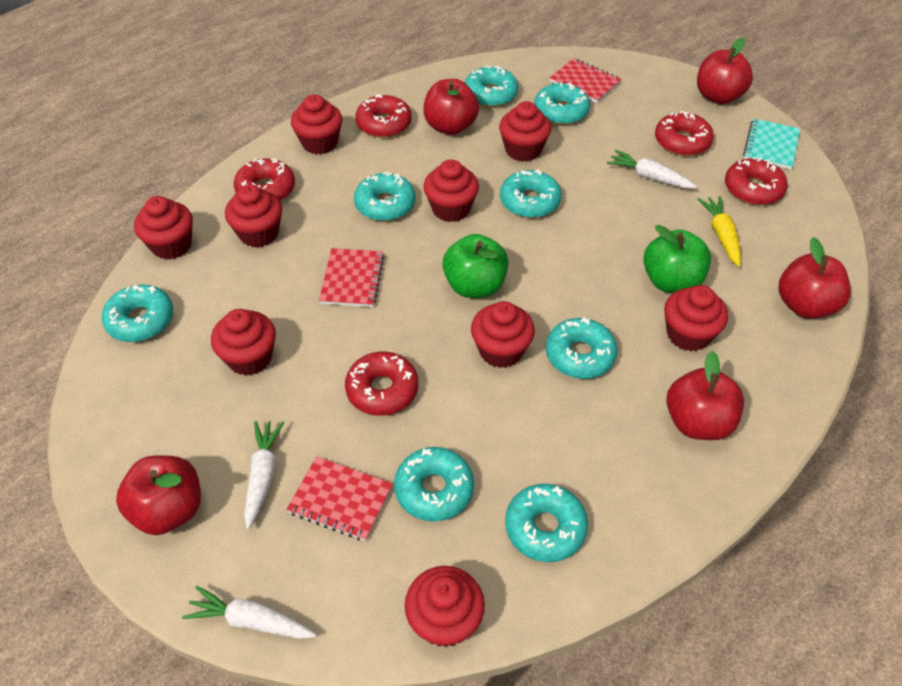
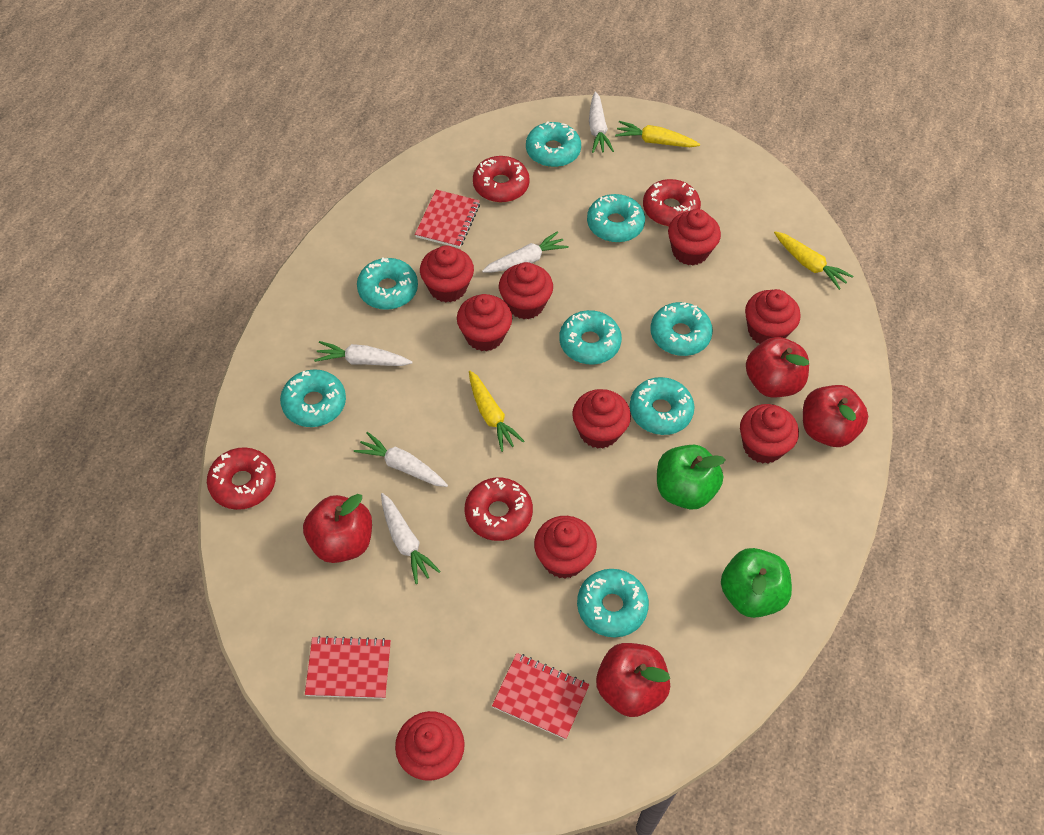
red apple: [116,455,201,535] [423,79,479,135] [666,351,744,440] [697,38,753,104] [778,237,851,319] = 5 -> [303,494,372,563] [596,643,670,717] [746,337,809,397] [803,385,868,447] = 4
red donut: [234,158,295,201] [345,351,418,416] [355,94,412,138] [655,111,714,156] [725,157,788,205] = 5 -> [207,447,276,510] [465,478,533,541] [473,156,530,202] [643,179,701,226] = 4
turquoise notebook: [743,119,800,169] = 1 -> none = 0
white carrot: [182,586,316,639] [244,421,284,529] [607,150,697,189] = 3 -> [314,341,413,366] [354,432,448,487] [381,493,441,584] [482,231,569,273] [589,92,614,153] = 5
yellow carrot: [697,196,741,267] = 1 -> [469,370,524,452] [615,121,700,147] [774,231,853,290] = 3

